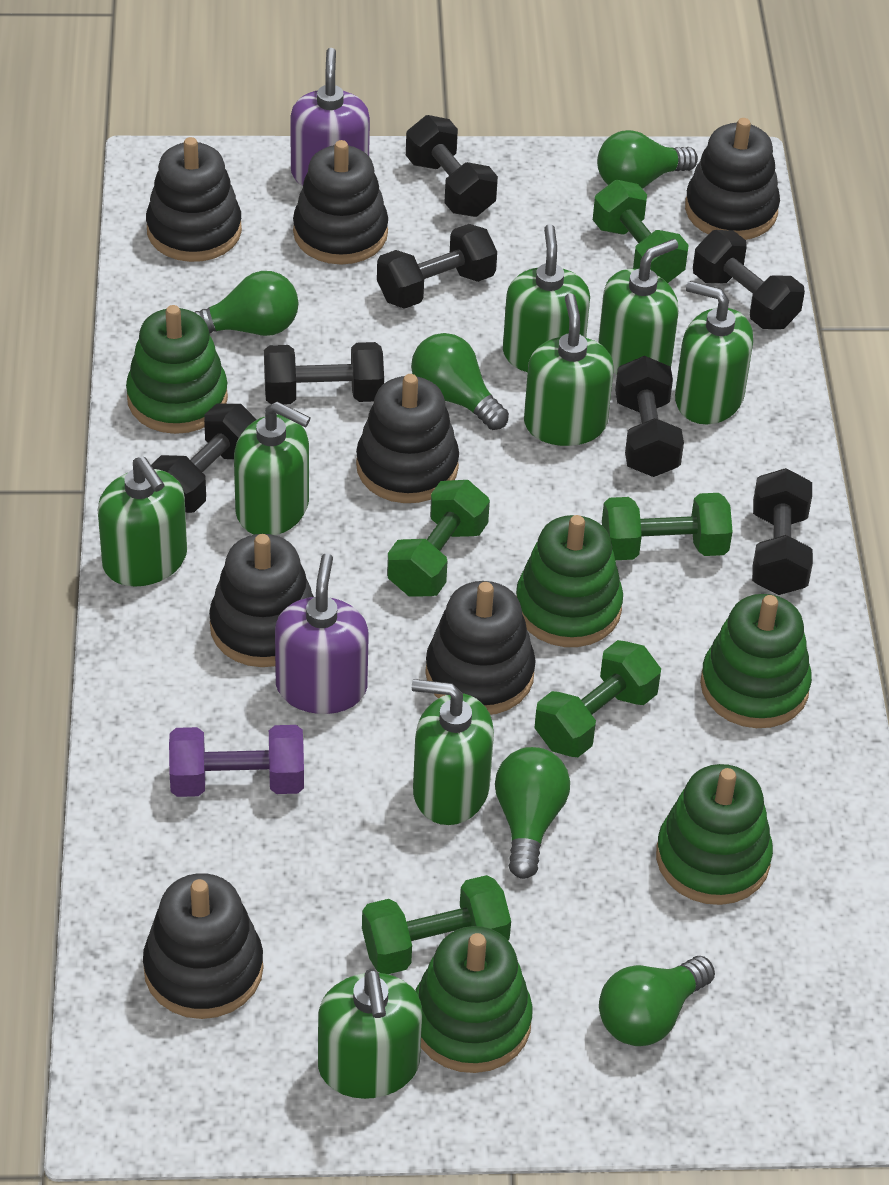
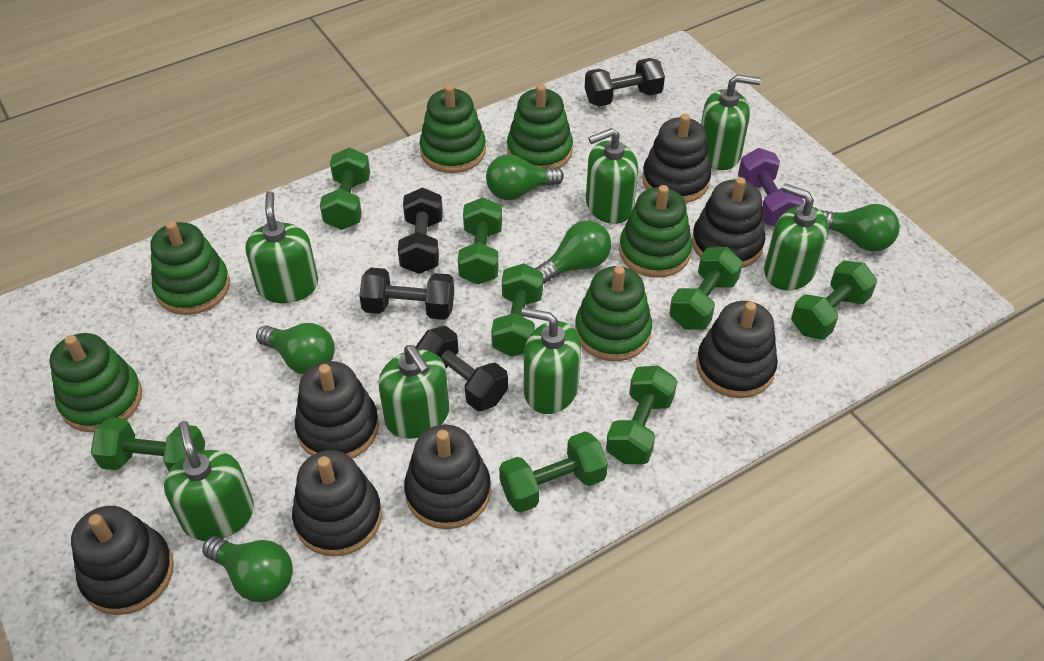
black dumbbell: [151,404,257,513] [264,342,384,404] [377,224,497,309] [406,115,498,217] [615,356,684,477] [693,230,805,329] [752,468,813,595] = 7 -> [359,268,454,320] [398,187,443,274] [416,326,508,411] [585,58,665,107] = 4
green dumbbell: [362,875,511,974] [387,480,490,597] [534,640,661,757] [593,180,689,283] [602,493,733,560] = 5 -> [91,417,205,471] [320,147,370,230] [458,197,502,284] [491,263,543,357] [499,431,608,513] [606,366,677,464] [669,247,743,330] [791,260,877,340] = 8
green soap dispenser: [98,456,187,586] [234,402,311,535] [318,969,422,1099] [412,679,494,825] [503,224,590,372] [524,293,614,446] [598,239,679,375] [675,281,753,424] = 8 -> [164,421,254,541] [245,191,318,303] [378,345,450,439] [521,307,581,414] [586,128,638,224] [701,75,761,170] [764,183,829,290] = 7
green stacking toy: [126,305,228,434] [415,926,533,1073] [516,515,623,647] [656,764,773,905] [700,594,812,728] = 5 -> [49,333,142,432] [150,221,230,315] [419,84,486,173] [507,84,573,168] [575,266,652,361] [619,185,692,278] = 6
purple soap dispenser: [275,553,369,714] [290,48,370,186] = 2 -> none = 0

